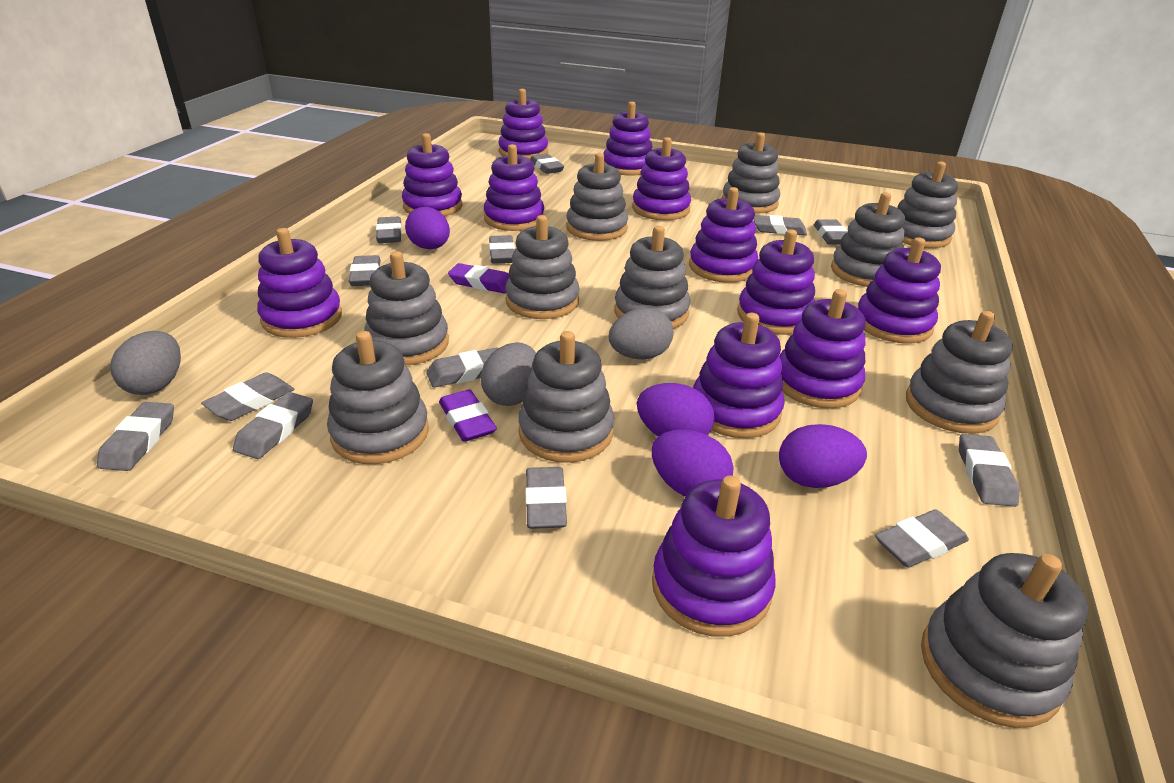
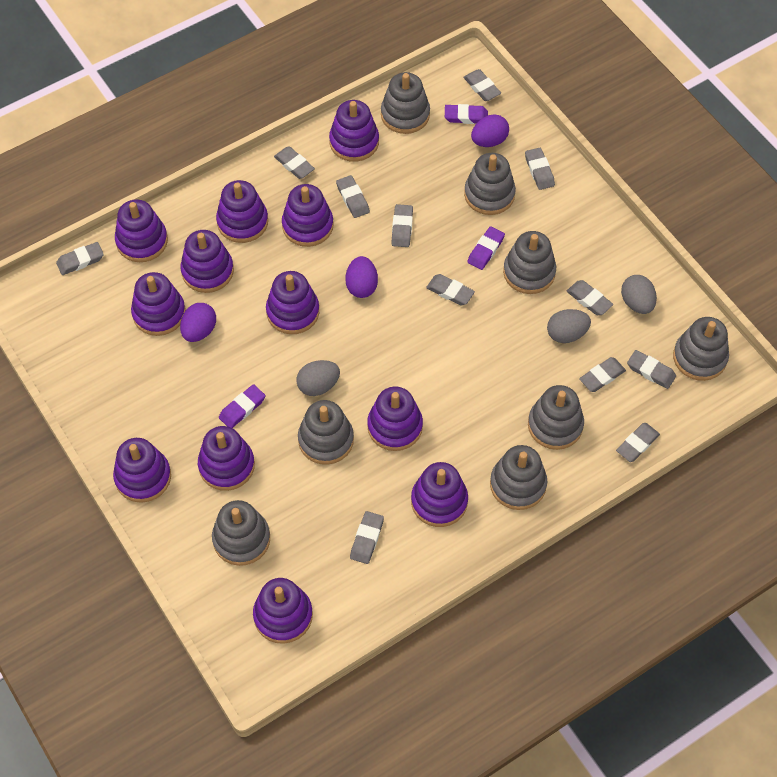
grey eraser: [97,402,174,471] [201,372,294,421] [233,392,313,459] [349,255,381,286] [376,217,402,243] [426,348,498,388] [489,235,515,264] [525,467,567,529] [530,154,564,174] [753,215,807,236] [814,219,848,245] [875,509,969,568] [959,434,1020,507] = 13 -> [56,242,104,275] [274,146,315,179] [336,175,370,218] [350,511,384,564] [392,204,413,247] [426,274,475,305] [463,69,501,101] [525,148,555,190] [567,280,613,315] [579,357,626,392] [616,423,660,462] [627,350,676,389] = 12
grey stacking toy: [327,331,429,464] [364,251,449,365] [505,215,579,319] [518,331,614,463] [566,153,628,241] [614,226,690,329] [722,132,780,214] [831,192,905,287] [897,162,958,248] [906,311,1013,434] [921,553,1088,728] = 11 -> [212,500,270,566] [298,400,354,465] [381,72,430,134] [464,153,516,215] [490,445,547,510] [503,231,556,294] [528,385,584,450] [673,317,729,381] = 8
purple egg: [405,207,450,249] [637,383,714,436] [652,429,734,496] [779,424,867,488] = 4 -> [180,303,216,342] [346,256,378,298] [471,114,509,147] = 3
purple eraser: [439,389,497,442] [448,263,509,294] = 2 -> [219,384,265,428] [445,104,488,124] [467,226,505,270] = 3

